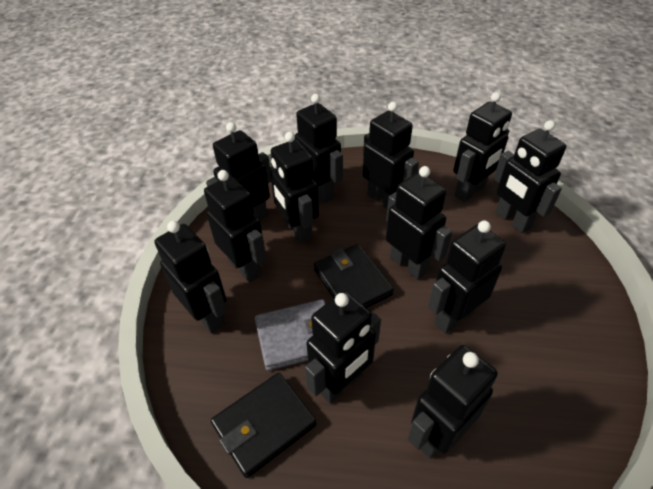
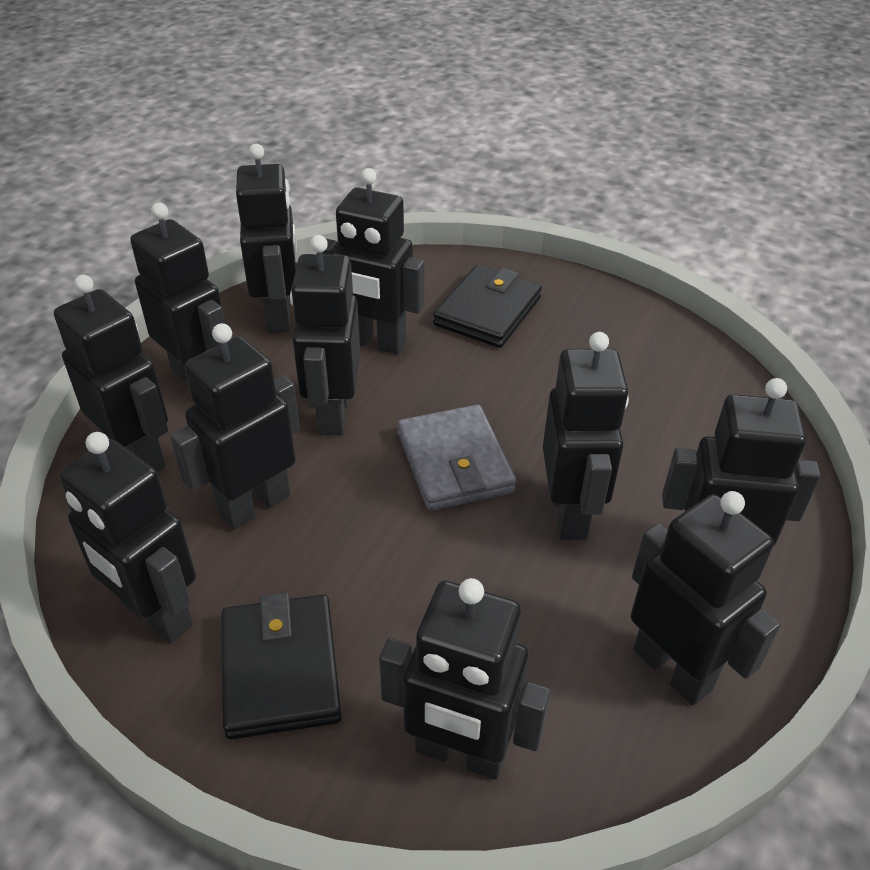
black robot: [154,221,227,334] [204,170,266,283] [206,122,271,220] [270,132,319,244] [295,94,343,203] [305,291,381,404] [363,102,419,209] [386,166,452,280] [408,345,498,459] [428,221,506,333] [453,92,512,202] [493,120,566,234] = 12 -> [54,275,168,472] [60,432,196,643] [130,202,225,381] [170,323,300,530] [236,144,297,333] [290,235,360,436] [323,168,424,355] [379,578,551,780] [543,332,629,540] [631,491,780,705] [662,378,821,547] = 11

